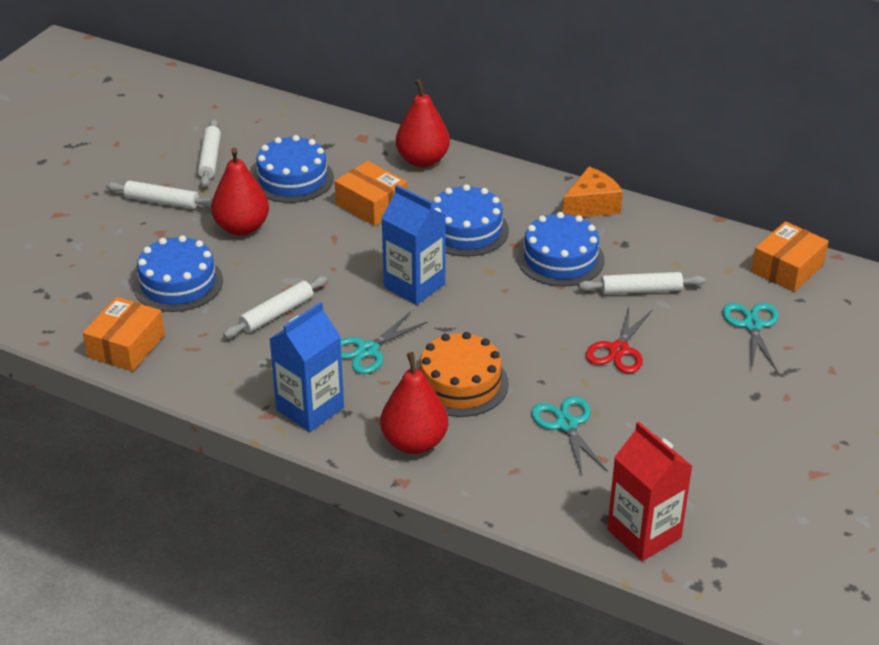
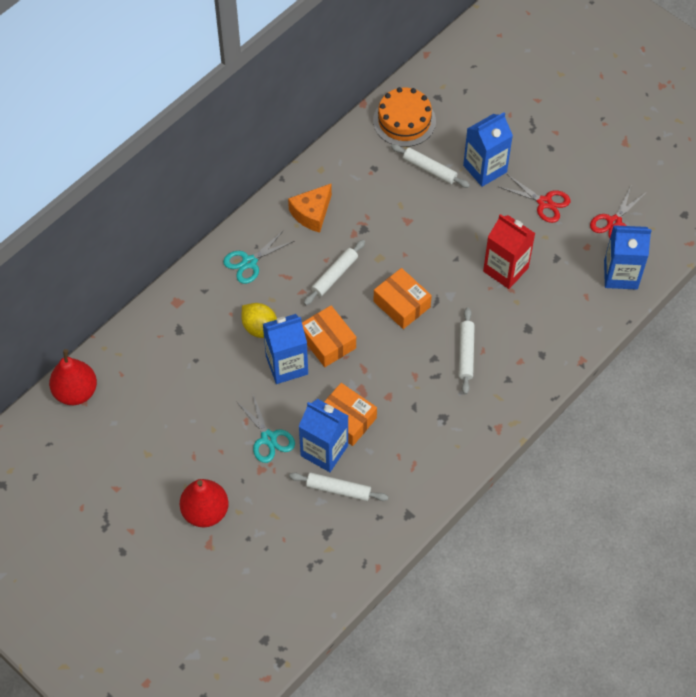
blue cake: [133,235,223,312] [253,135,334,203] [432,184,509,257] [517,212,604,287] = 4 -> none = 0
blue carton: [270,302,344,432] [381,185,446,305] = 2 -> [263,314,308,384] [298,399,348,472] [463,112,513,187] [604,225,652,290] = 4
red pear: [211,148,269,236] [380,352,448,454] [396,79,450,167] = 3 -> [49,349,97,405] [180,479,229,527] = 2
red scissors: [586,306,652,373] = 1 -> [499,174,570,223] [590,184,647,238] = 2
turquoise scissors: [341,311,428,374] [531,396,608,475] [722,303,779,371] = 3 -> [223,230,294,284] [236,392,295,463] = 2
yellow lemon: none = 0 -> [241,303,277,338] = 1

